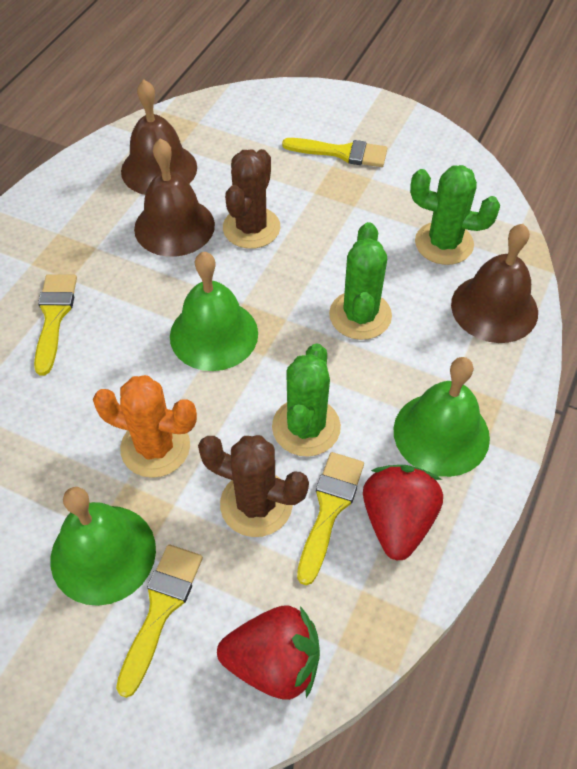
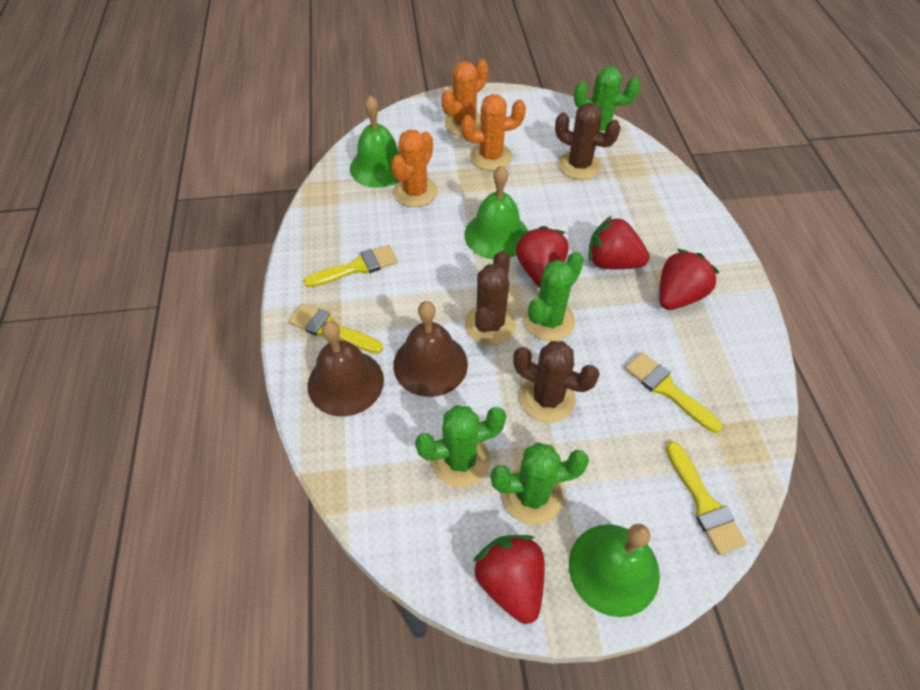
brown bell: [121,80,197,195] [134,138,215,257] [451,224,538,343] = 3 -> [307,321,384,416] [393,301,468,397] = 2
brown cactus: [198,435,309,537] [223,149,280,249] = 2 -> [465,251,516,345] [513,341,600,423] [555,103,621,180] = 3
green cactus: [272,343,341,457] [329,222,392,340] [410,165,500,265] = 3 -> [415,405,506,487] [491,442,589,525] [524,251,584,341] [574,66,640,133] = 4
orange cactus: [93,375,197,478] = 1 -> [391,130,438,207] [441,59,488,136] [461,94,526,171] = 3
red strawberry: [217,606,320,700] [363,465,443,561] = 2 -> [473,535,545,624] [516,226,568,287] [589,216,650,269] [659,249,719,310] = 4

